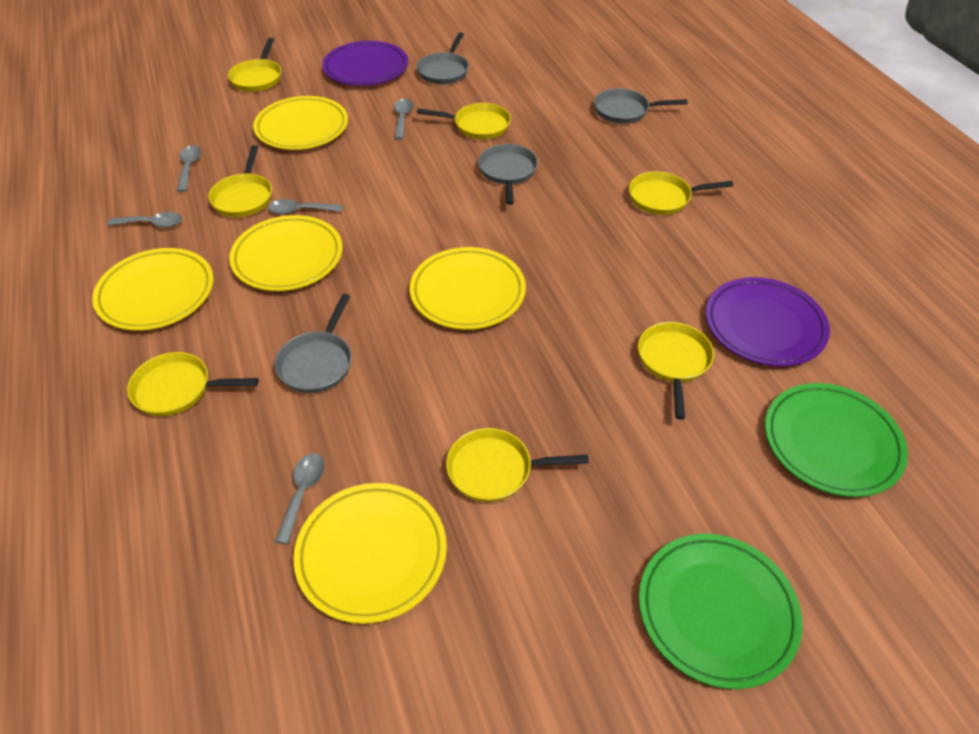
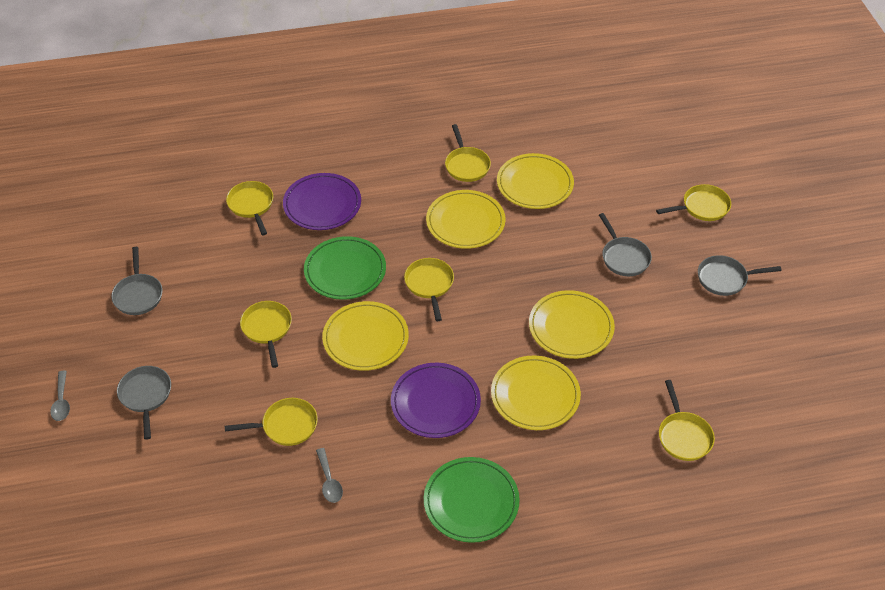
grey spoon: [107,212,182,227] [177,145,201,192] [268,199,343,214] [275,453,325,544] [394,99,413,140] = 5 -> [50,371,70,421] [316,448,343,503] = 2

